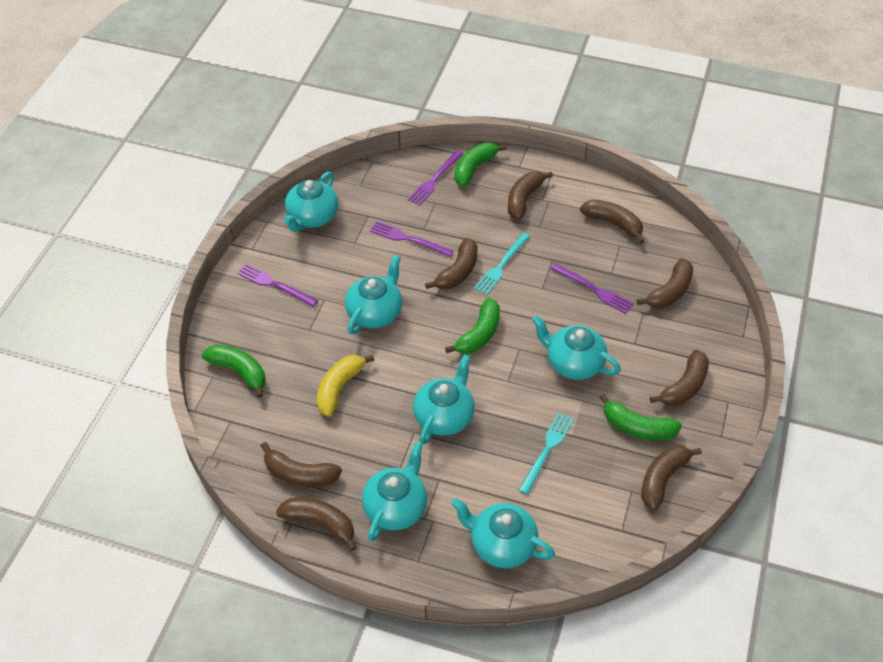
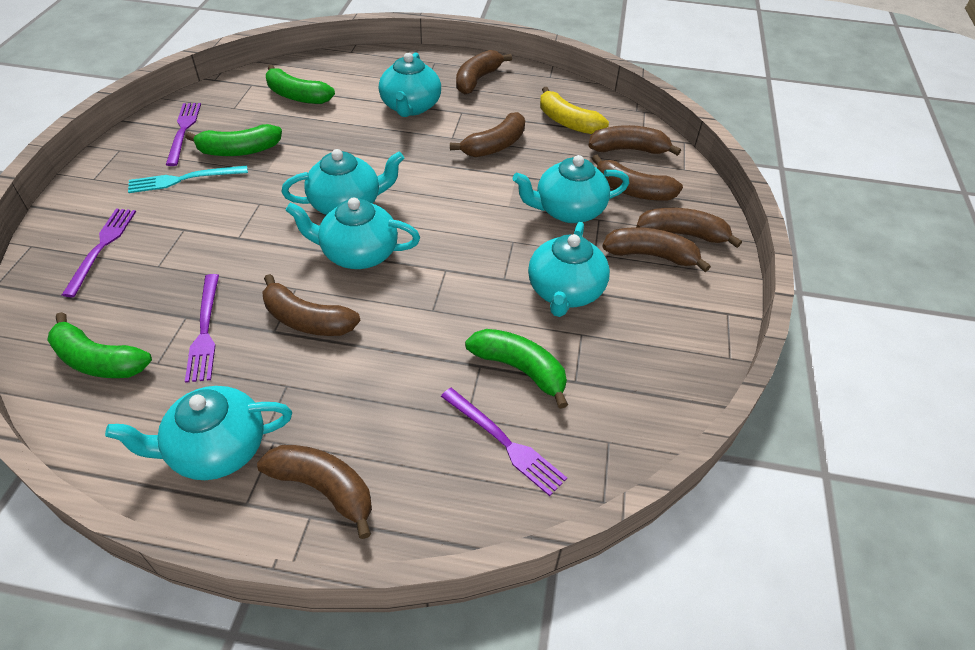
turquoise fork: [474,232,530,295] [519,412,574,495] = 2 -> [128,166,248,193] = 1

